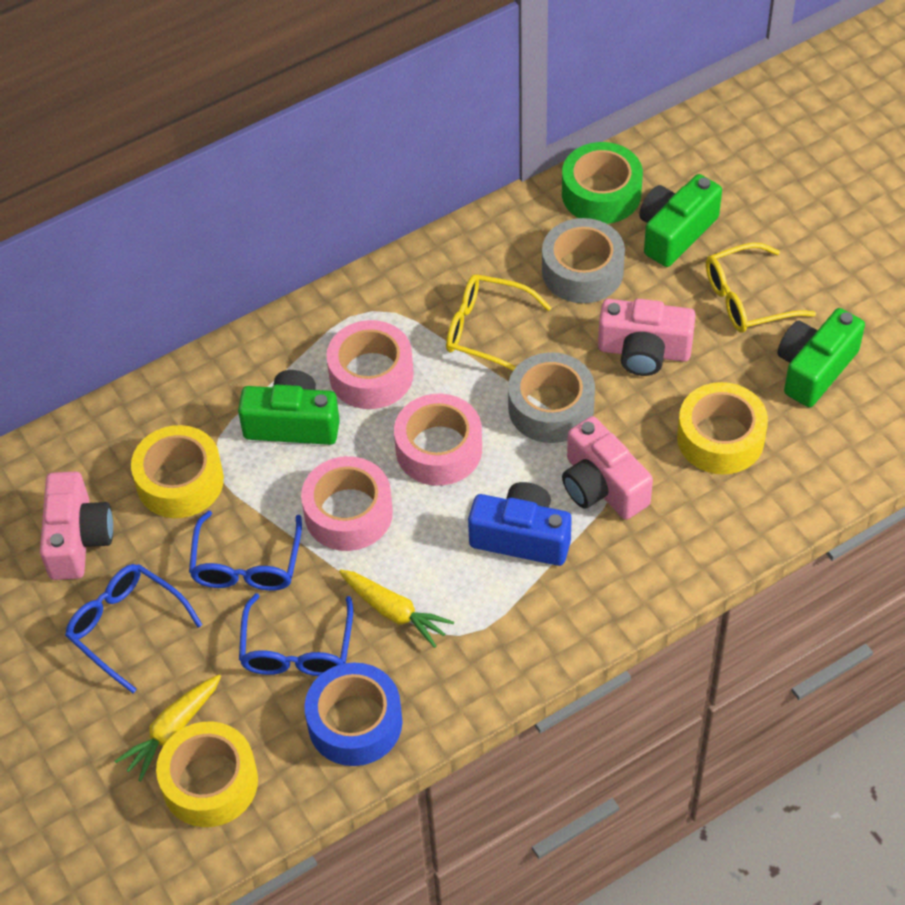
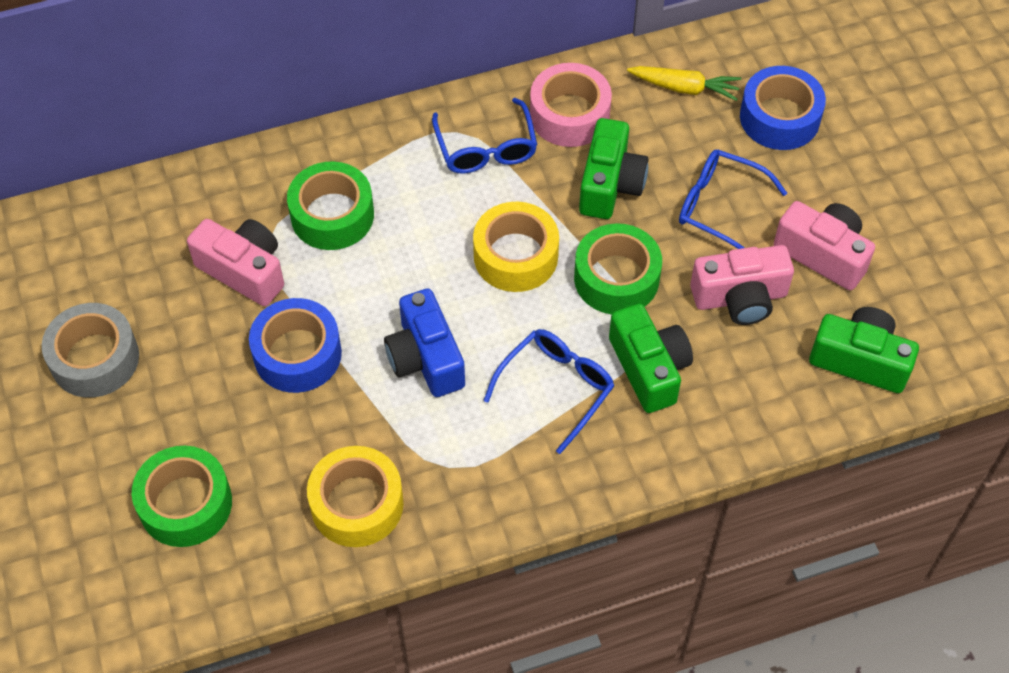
blue tape: [304,662,402,766] = 1 -> [249,298,342,393] [740,66,826,150] = 2
green tape: [562,142,643,224] = 1 -> [132,446,232,547] [287,161,374,250] [574,223,662,314] = 3
grey tape: [508,352,595,443] [542,218,625,303] = 2 -> [42,303,139,398] = 1
pink tape: [301,456,393,551] [326,320,414,409] [394,394,482,486] = 3 -> [530,63,612,147] = 1
yellow carrot: [115,674,221,782] [339,569,454,648] = 2 -> [627,66,741,101] = 1
yellow glasses: [446,274,551,371] [706,243,816,333] = 2 -> none = 0
yellow tape: [131,425,224,518] [156,722,258,827] [677,382,768,474] = 3 -> [307,446,404,547] [473,202,559,292] = 2

